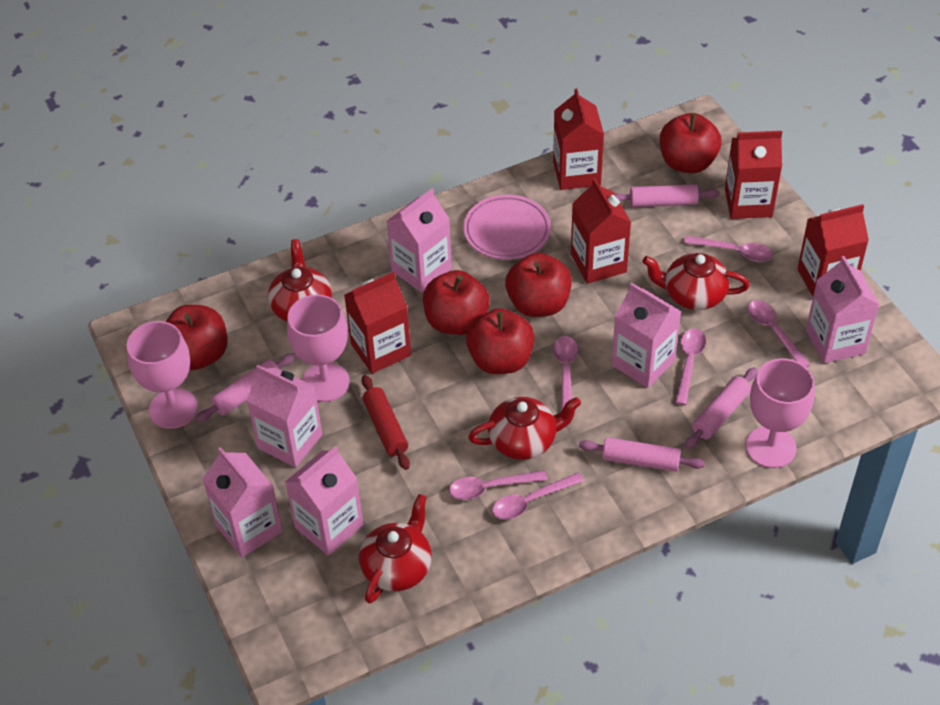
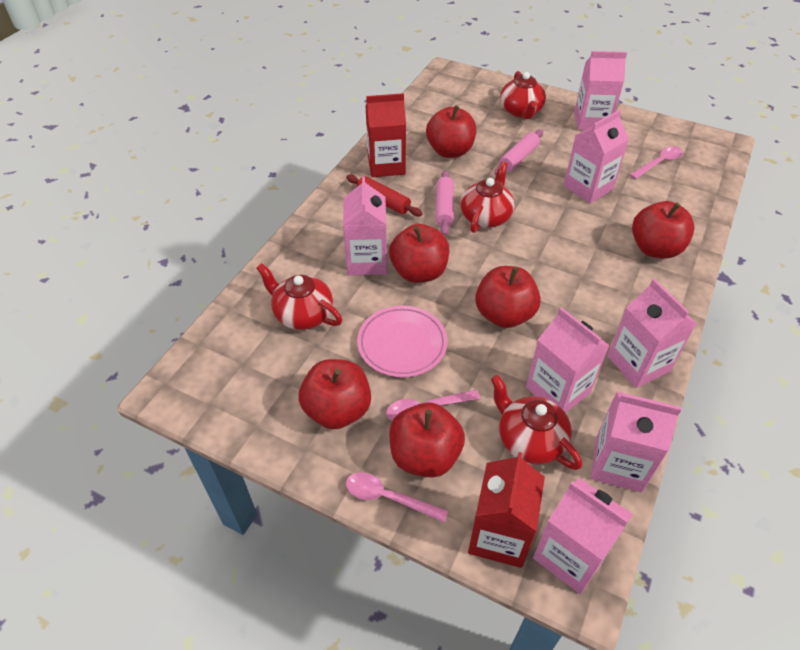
pink carton: [203,447,283,557] [247,365,323,468] [285,446,363,555] [386,188,452,293] [612,283,681,388] [806,256,880,363] = 6 -> [343,176,387,275] [526,307,610,413] [533,478,633,594] [564,110,629,203] [574,51,627,130] [591,391,681,492] [607,279,697,388] = 7
pink goblet: [126,321,198,429] [287,295,350,402] [746,358,815,468] = 3 -> none = 0
pink rolling pin: [196,353,296,422] [579,437,705,472] [615,184,720,207] [685,367,758,449] = 4 -> [436,170,454,236] [495,129,543,175] = 2
pink spoon: [449,470,548,500] [492,472,584,520] [553,336,578,411] [675,328,706,405] [684,236,773,262] [748,300,810,367] = 6 -> [346,472,448,523] [386,390,480,421] [630,146,683,179] = 3
red apple: [166,305,228,370] [423,270,490,335] [466,308,534,374] [505,253,572,317] [660,113,721,173] = 5 -> [299,359,371,429] [389,224,449,283] [389,402,465,478] [426,105,476,158] [475,266,541,328] [632,201,695,259] = 6
red carton: [344,272,411,374] [553,88,604,190] [571,178,631,284] [725,131,782,219] [797,204,869,296] = 5 -> [366,93,406,177] [468,452,545,568] = 2

